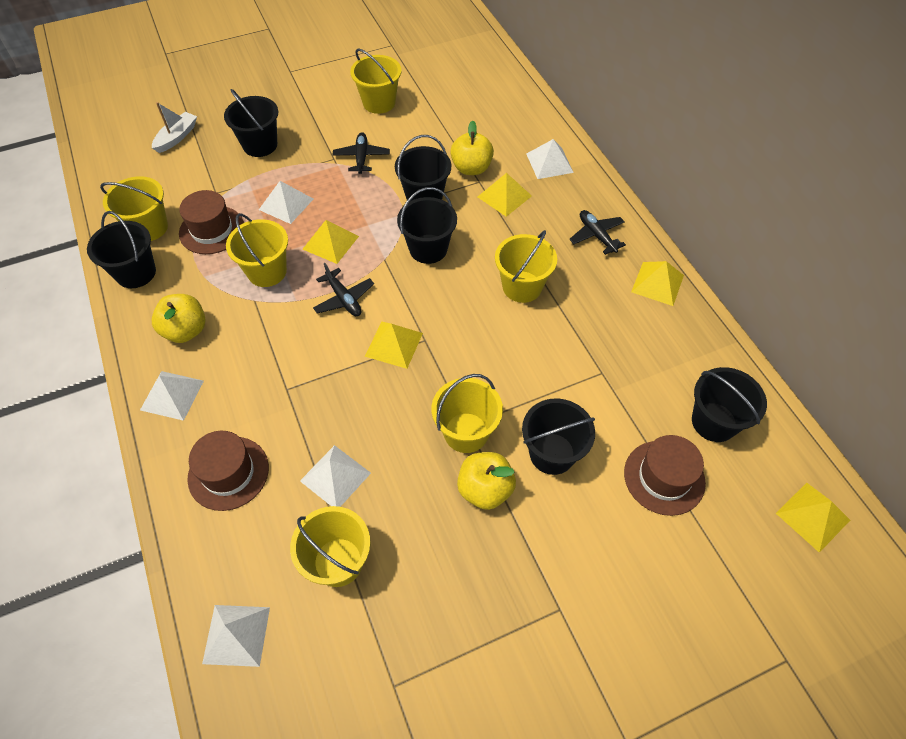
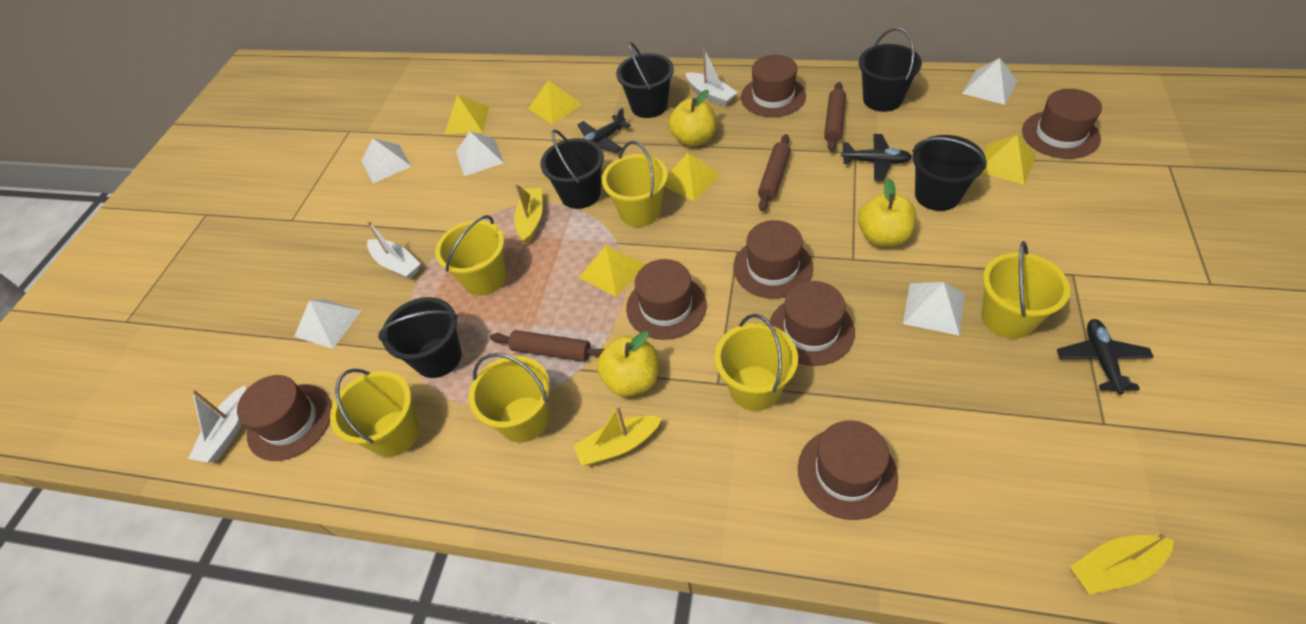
black bucket: [87,211,156,288] [224,89,278,157] [395,135,451,201] [397,187,457,264] [522,398,595,475] [692,367,767,442] = 6 -> [378,297,462,378] [540,130,604,209] [616,42,674,118] [859,28,922,112] [912,135,987,211] = 5
brown hat: [179,190,244,254] [187,431,269,511] [624,435,706,516] = 3 -> [237,375,332,461] [626,259,707,340] [733,220,813,299] [741,55,806,117] [769,281,855,366] [798,420,898,520] [1022,89,1102,159] = 7
brown rolling pin: none = 0 -> [490,330,604,362] [758,134,791,211] [824,82,846,152] = 3
white boat: [152,102,197,153] = 1 -> [188,385,246,462] [367,221,421,279] [686,48,738,106] = 3
yellow boat: none = 0 -> [514,184,543,244] [573,406,662,466] [1070,533,1174,595] = 3

